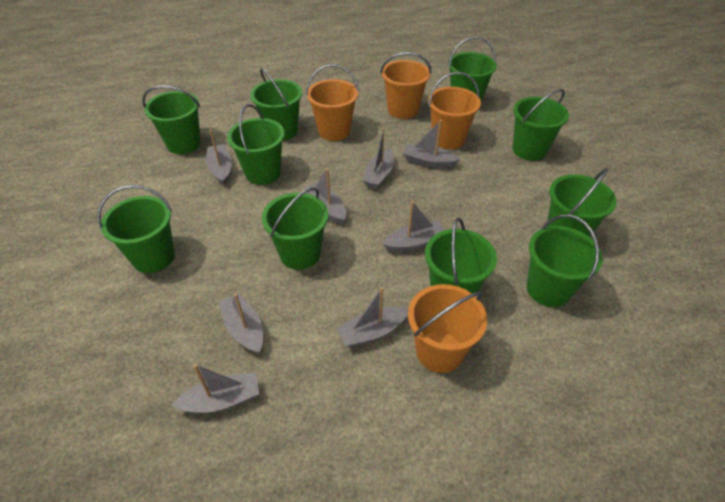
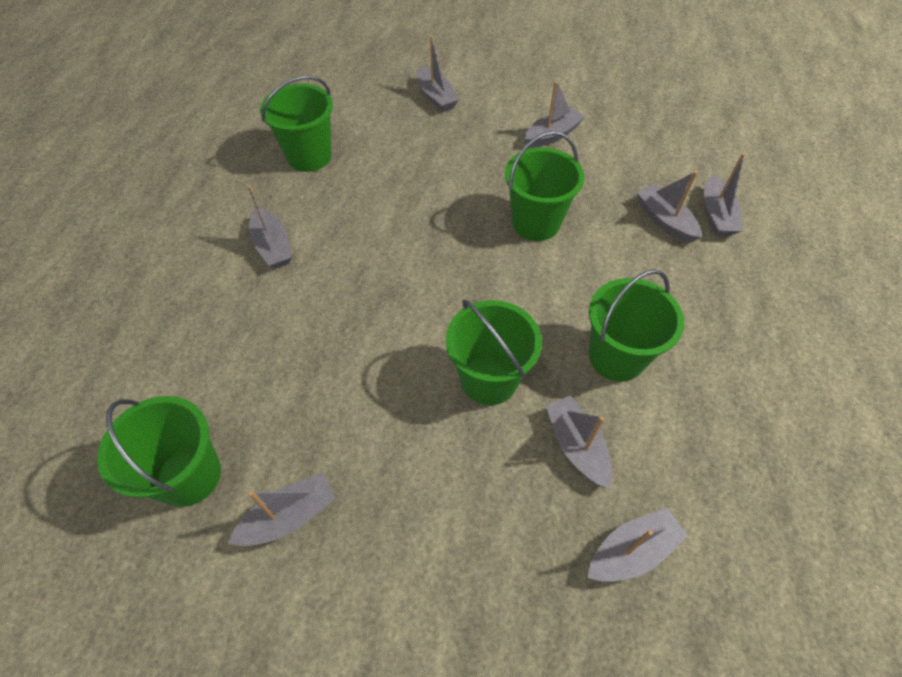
green bucket: [98,185,175,273] [142,85,201,154] [227,104,285,185] [250,68,302,141] [262,187,328,270] [425,217,497,293] [448,36,497,102] [513,89,569,161] [527,215,603,307] [547,168,617,237] = 10 -> [97,396,221,507] [260,76,333,172] [446,299,542,405] [505,131,585,241] [589,269,684,382] = 5
orange bucket: [306,64,359,141] [380,52,431,119] [408,284,487,373] [428,72,481,149] = 4 -> none = 0

